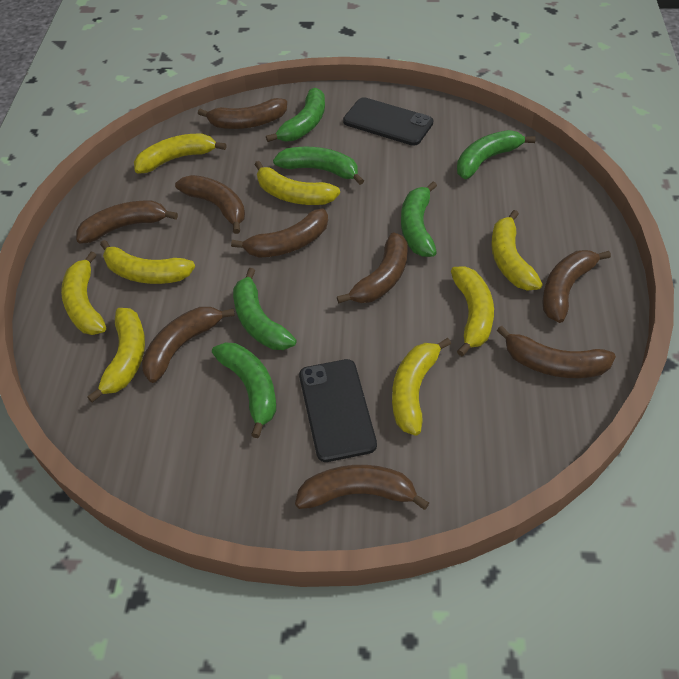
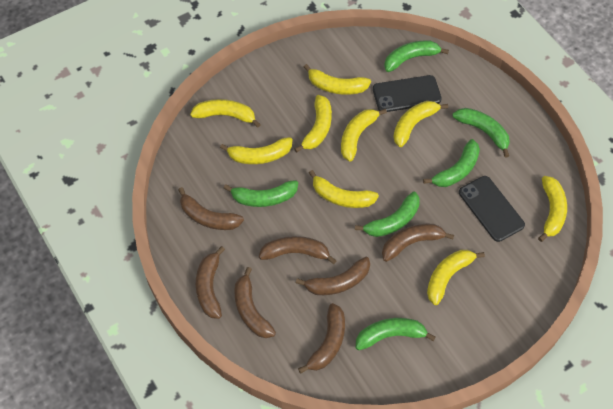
brown banana: [76,201,178,244] [142,307,235,383] [175,175,245,234] [198,98,287,129] [231,208,328,258] [295,465,429,510] [337,232,408,304] [497,326,616,378] [542,250,611,323] = 9 -> [178,187,244,230] [196,246,225,319] [234,267,276,338] [259,236,337,264] [296,257,370,295] [298,303,345,374] [382,224,454,262] = 7
yellow banana: [61,251,106,335] [87,308,145,403] [100,240,195,284] [134,134,227,173] [254,161,340,205] [392,338,451,435] [451,266,494,356] [491,210,543,291] = 8 -> [190,99,261,128] [220,137,293,164] [294,95,332,153] [304,64,371,95] [309,170,379,208] [341,109,387,162] [393,101,448,147] [427,250,485,305] [538,176,567,242] = 9

